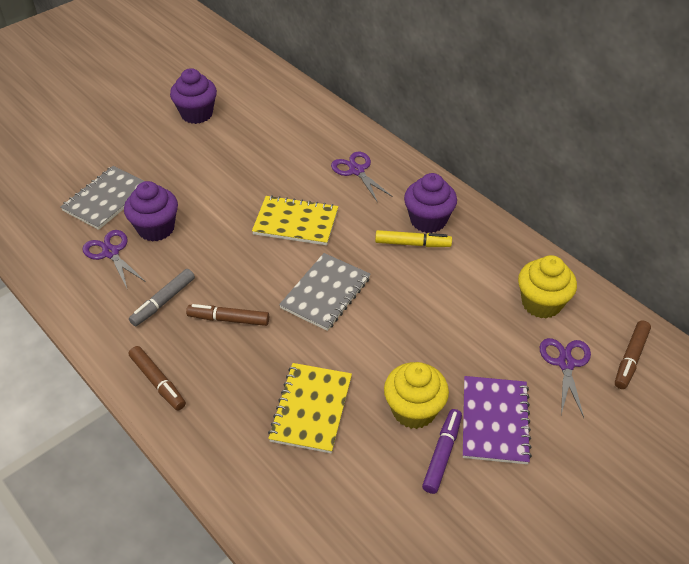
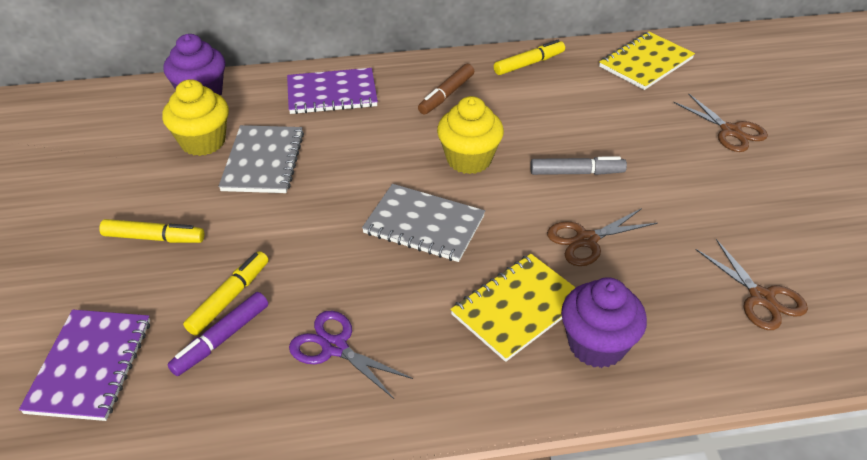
brown marker: [129,346,186,411] [186,304,269,326] [615,320,651,389] = 3 -> [418,64,474,115] = 1
brown scissors: none = 0 -> [547,208,658,266] [673,93,768,152] [696,239,808,330] = 3
purple cupcake: [124,181,178,242] [170,68,217,124] [404,173,457,233] = 3 -> [163,34,225,95] [561,277,647,368] = 2
purple notebook: [463,376,532,464] = 1 -> [19,310,150,421] [287,68,378,114] = 2
purple scissors: [82,230,146,288] [331,152,393,203] [540,338,591,418] = 3 -> [289,311,413,399] = 1
yellow marker: [375,230,452,247] = 1 -> [99,219,204,243] [183,251,268,336] [494,40,565,75] = 3

